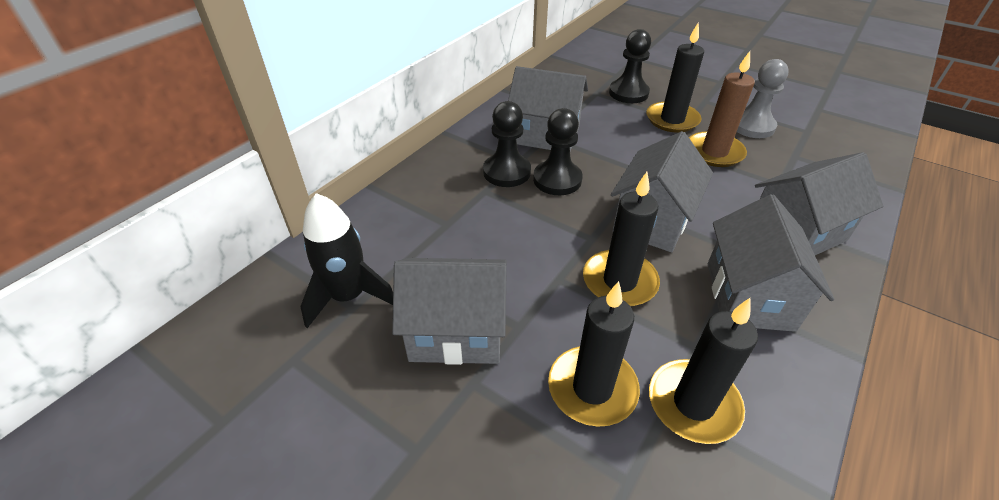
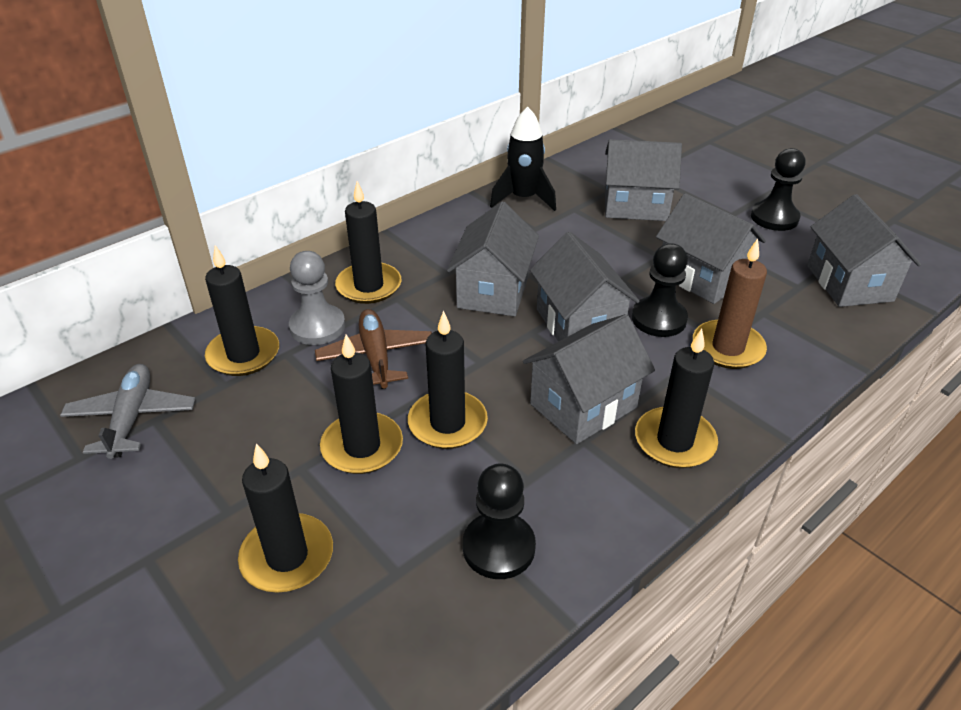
black candle: [548,281,640,427] [583,172,660,307] [646,23,704,133] [649,298,758,444] = 4 -> [205,245,279,376] [238,443,333,593] [320,334,403,474] [335,181,402,304] [408,310,488,449] [635,329,718,468] = 6
brown plane: none = 0 -> [315,309,432,389] = 1
grey house: [392,258,507,365] [508,66,588,151] [611,131,713,252] [708,194,834,332] [755,152,883,255] = 5 -> [447,201,539,316] [523,314,655,444] [530,232,639,342] [605,139,682,221] [656,193,766,304] [807,194,921,307] = 6
grey plane: none = 0 -> [60,364,196,459] = 1

